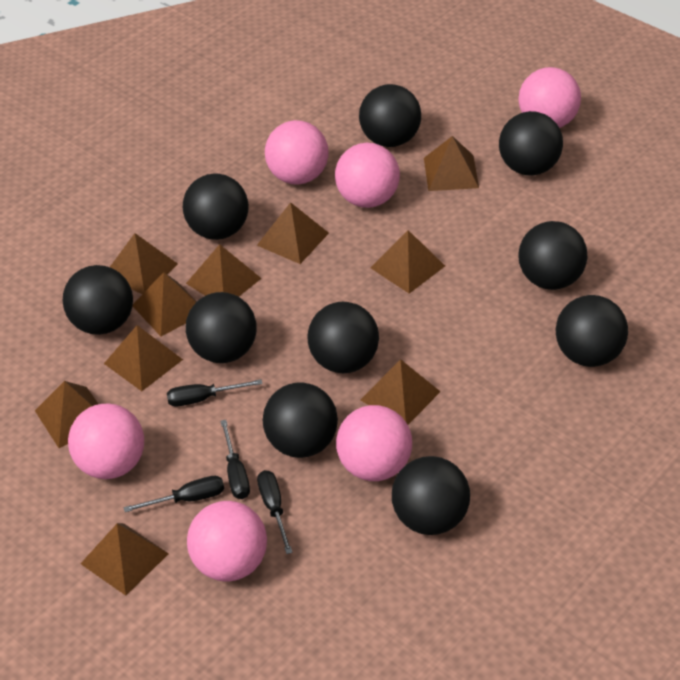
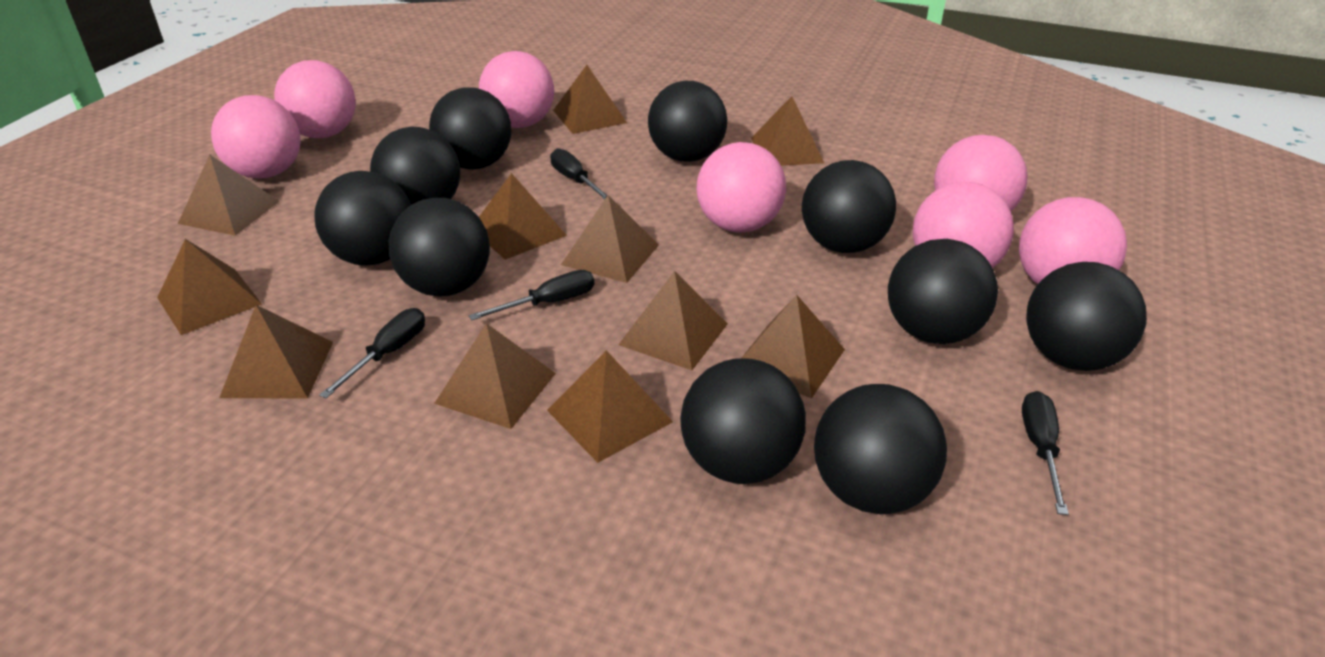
brown pyramid: [35,381,98,448] [80,523,169,596] [104,325,183,391] [110,233,178,294] [133,272,197,336] [186,244,262,297] [257,202,329,264] [360,359,441,425] [370,230,445,294] [424,136,479,191] = 10 -> [157,239,262,335] [178,155,279,236] [219,305,333,399] [434,323,556,429] [479,173,567,260] [547,350,673,463] [553,65,627,134] [561,195,659,283] [618,271,728,370] [741,295,845,398] [751,96,824,166] = 11
pink ball: [68,404,144,479] [187,501,267,581] [265,120,329,185] [335,143,400,208] [336,405,412,481] [518,67,581,128] = 6 -> [211,95,301,179] [274,60,356,138] [479,51,554,128] [697,142,786,233] [913,182,1014,268] [934,135,1027,211] [1019,197,1127,285] = 7

